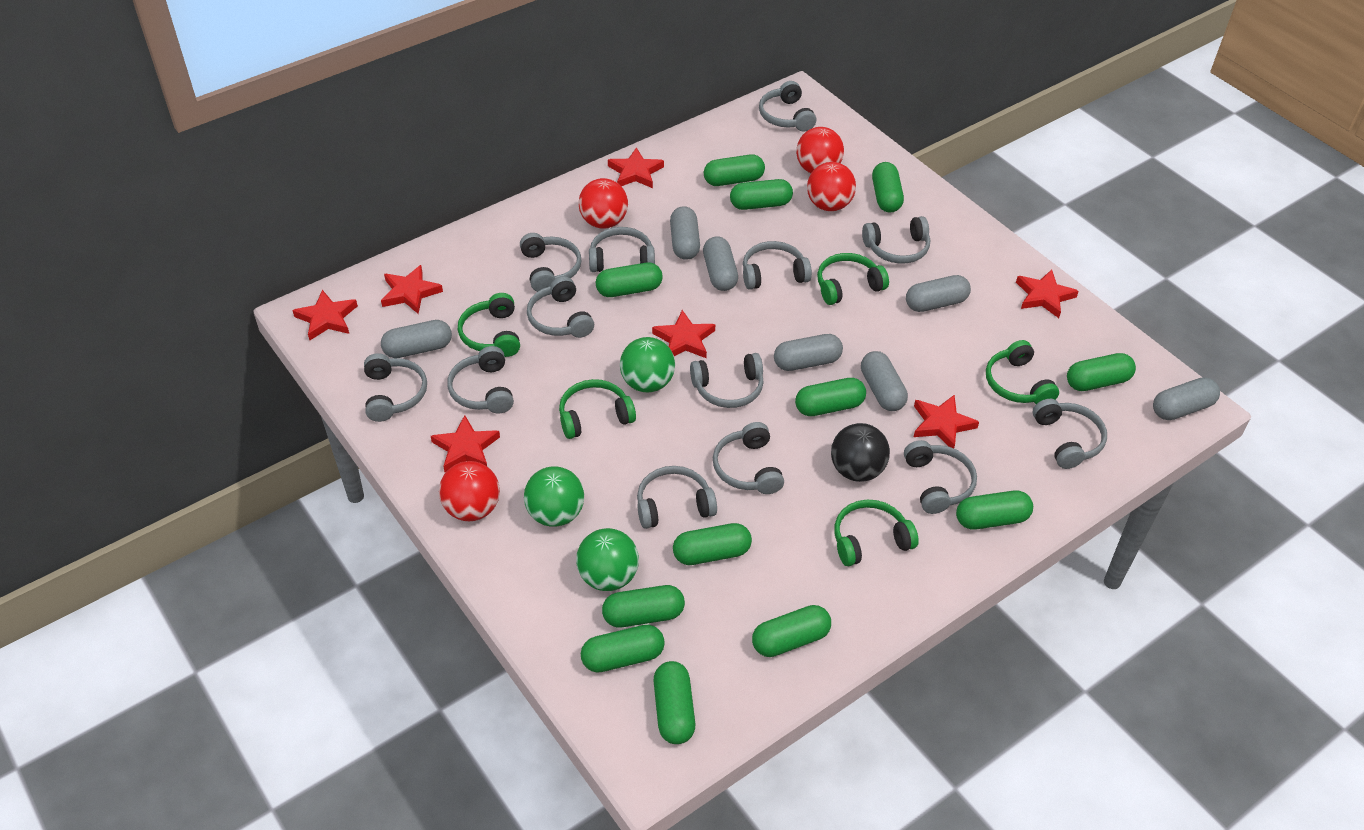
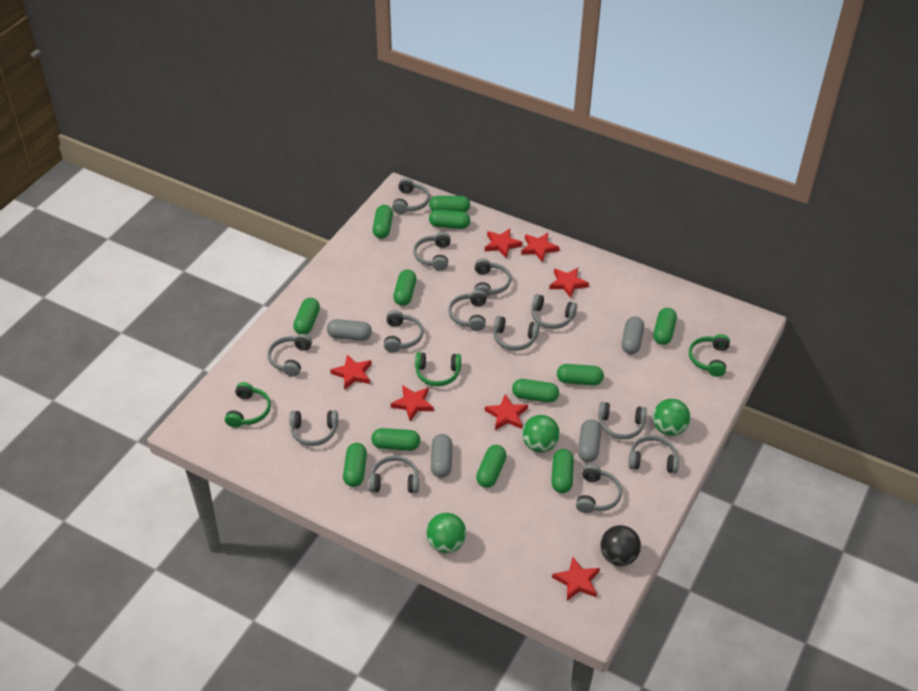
green headphones: [458,293,520,357] [559,379,636,439] [817,253,889,305] [834,500,919,566] [986,340,1059,404] = 5 -> [225,382,271,428] [415,352,461,386] [689,334,730,377] = 3
grey capsule: [381,320,452,358] [670,206,700,260] [703,236,738,291] [774,334,843,371] [861,351,908,411] [906,275,971,312] [1153,378,1220,420] = 7 -> [327,319,372,341] [431,434,452,478] [578,419,601,462] [622,316,644,354] = 4
red ball: [439,461,500,521] [578,178,628,229] [796,127,844,173] [807,162,856,211] = 4 -> none = 0

